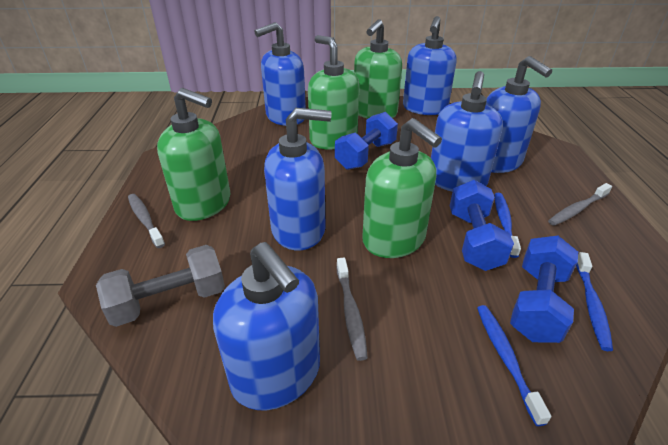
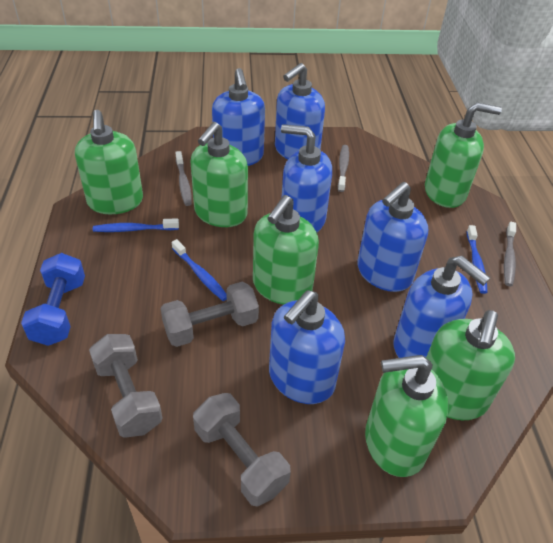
blue dumbbell: [335,112,398,170] [450,180,514,271] [510,236,578,343] = 3 -> [21,253,85,346] = 1
green soap dispenser: [157,88,231,221] [308,35,359,150] [354,19,402,119] [362,118,442,258] = 4 -> [75,110,143,214] [190,122,248,227] [253,195,319,305] [365,355,449,477] [425,102,502,208] [426,310,515,420] = 6
grey dumbbell: [96,245,225,327] = 1 -> [89,334,163,438] [160,282,259,347] [193,393,291,507] = 3

